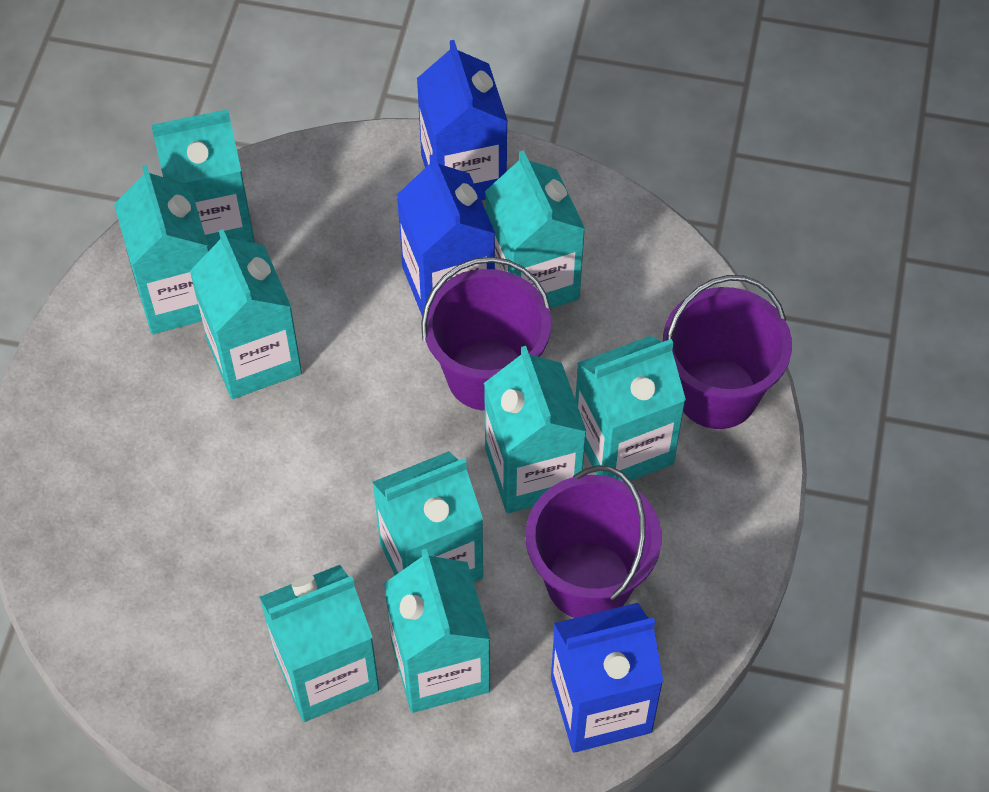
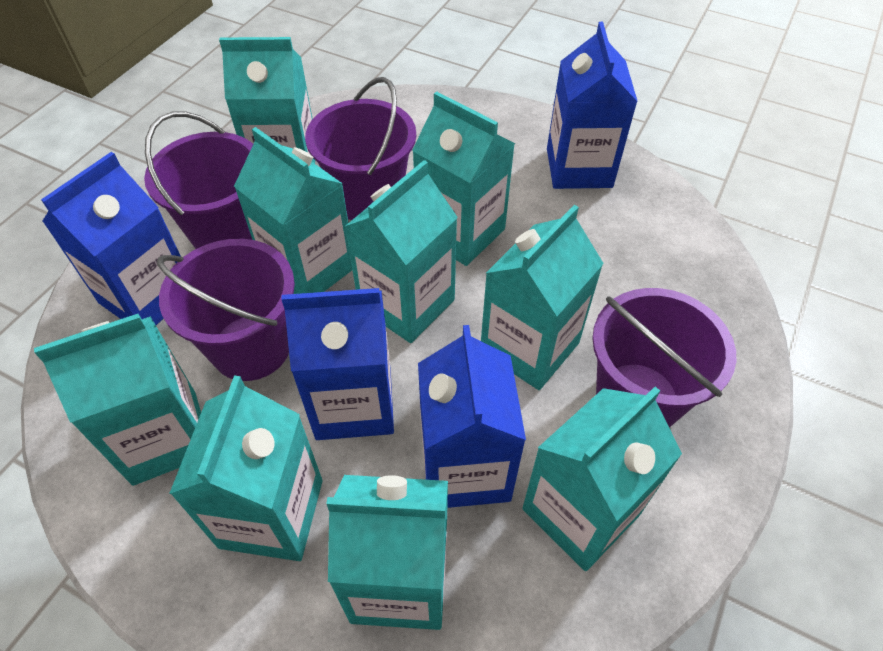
blue carton: [397,154,495,316] [417,40,508,200] [551,603,663,753] = 3 -> [41,152,181,325] [281,288,394,440] [418,325,526,508] [547,22,638,189] = 4
purple bucket: [421,257,551,411] [525,465,662,618] [663,275,792,429] = 3 -> [144,111,253,249] [157,239,295,381] [305,77,416,221] [592,288,736,428] = 4

